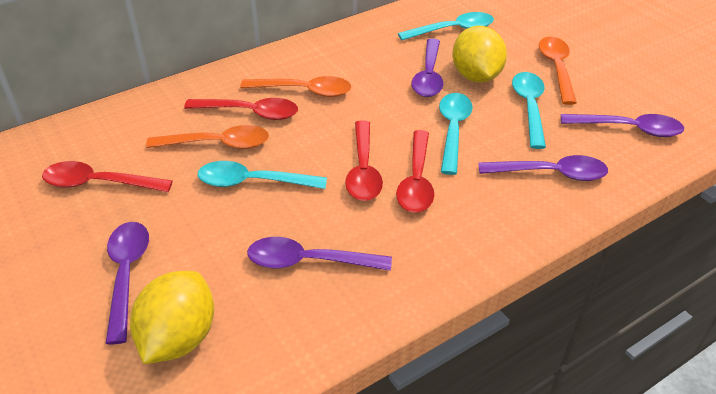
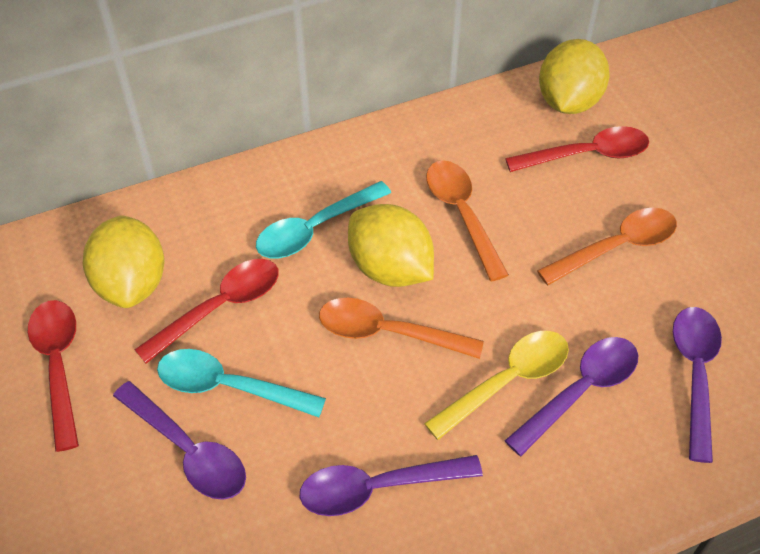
purple spoon: [105,222,149,344] [247,237,392,271] [412,38,443,97] [479,155,608,181] [561,114,684,137] = 5 -> [113,381,246,500] [299,455,483,516] [504,337,639,456] [673,307,722,463] = 4
red spoon: [42,161,173,192] [184,98,298,120] [345,120,383,201] [396,130,434,213] = 4 -> [28,300,79,452] [135,259,279,364] [505,126,649,172] = 3
turquoise spoon: [198,161,327,189] [398,12,494,40] [439,93,473,175] [512,72,546,149] = 4 -> [157,349,326,417] [256,181,391,258] = 2
yellow lemon: [130,271,214,364] [452,26,507,83] = 2 -> [83,215,164,308] [348,204,434,287] [539,39,610,114] = 3
yellow spoon: none = 0 -> [424,331,569,440] = 1

